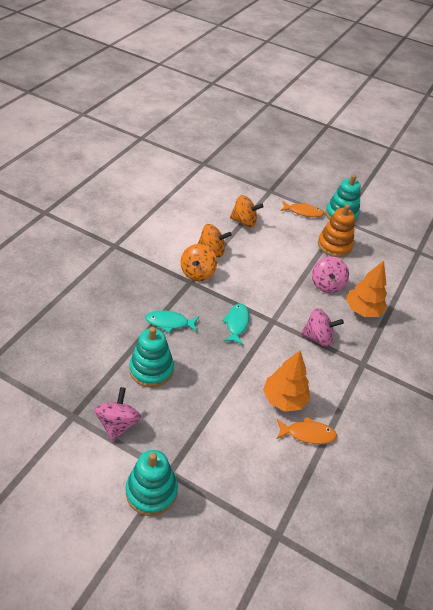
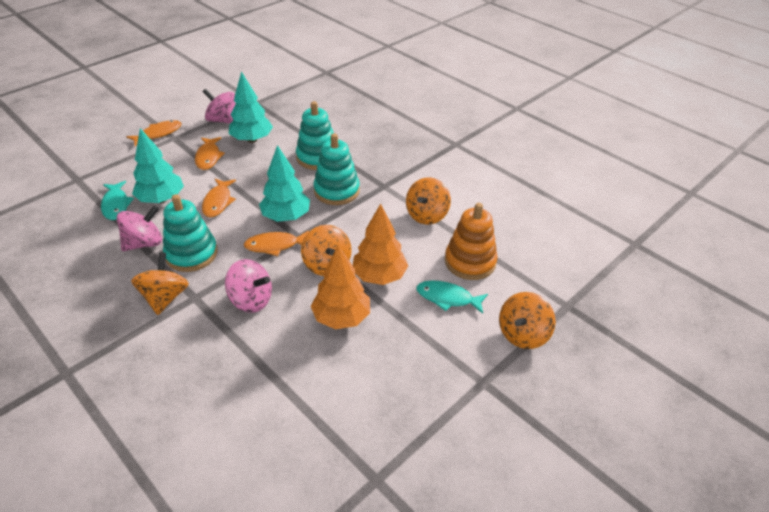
orange fish: [277,416,337,444] [280,201,324,217] = 2 -> [126,120,181,146] [195,137,225,170] [202,179,236,217] [244,231,309,256] = 4
orange spinning top: [181,244,217,281] [198,224,232,258] [230,195,264,228] = 3 -> [131,252,189,315] [301,225,352,276] [406,177,451,224] [499,292,556,349] = 4
turquoise tree: none = 0 -> [132,128,184,203] [229,71,273,143] [259,145,310,222] = 3

